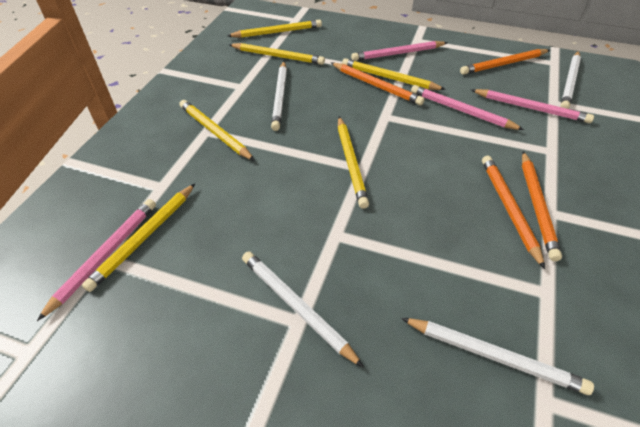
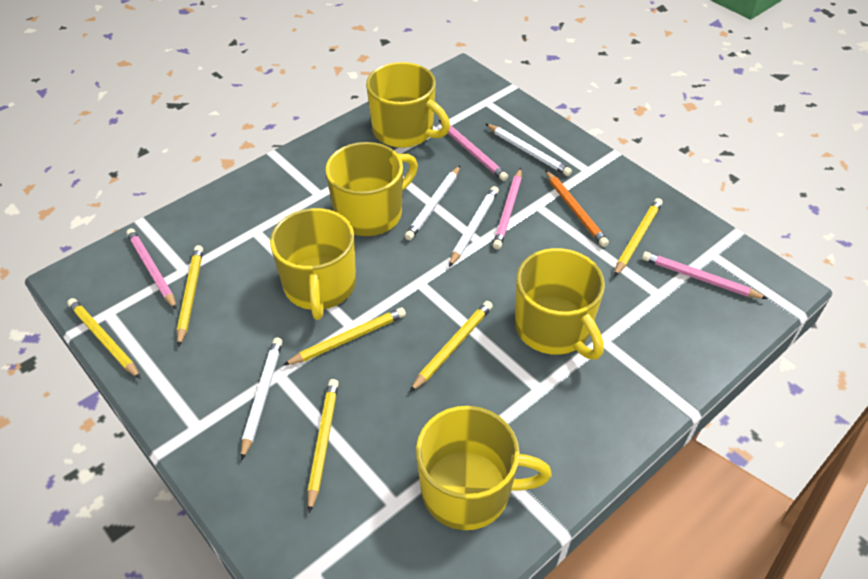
orange pencil: [331,63,425,105] [460,49,550,75] [482,156,545,269] [522,151,562,262] = 4 -> [545,170,609,247] = 1
yellow mug: none = 0 -> [270,208,356,320] [326,142,418,236] [366,62,450,148] [416,406,552,530] [515,248,605,360] = 5

